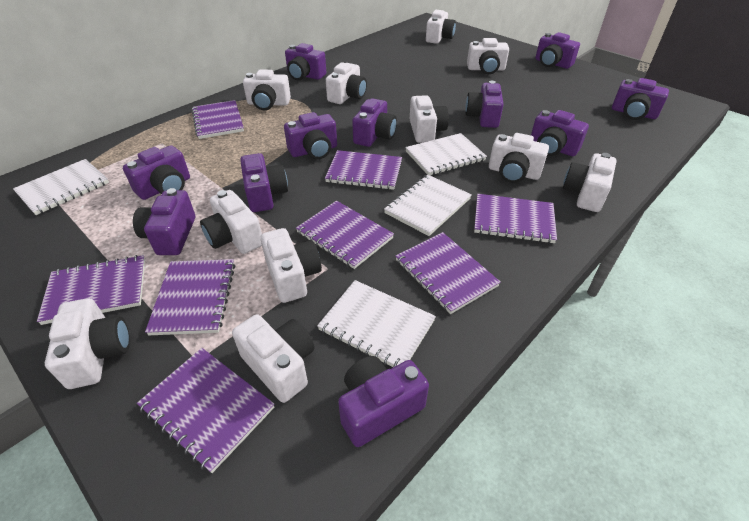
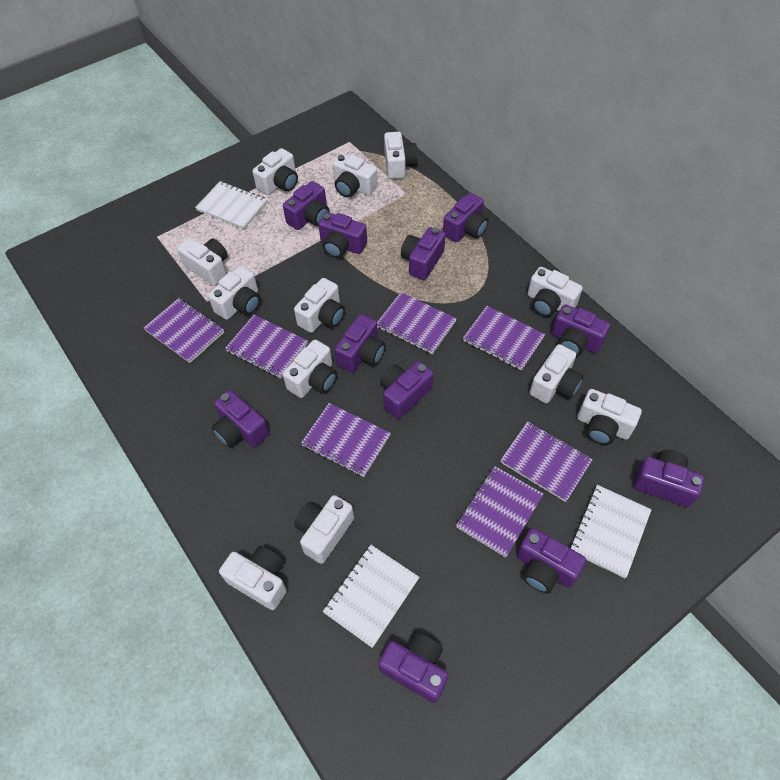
purple notebook: [37,255,145,325] [137,348,274,473] [145,259,235,335] [192,100,244,139] [296,201,394,269] [325,150,402,190] [396,232,501,314] [474,194,557,243] = 8 -> [144,298,224,363] [225,315,308,378] [301,403,391,477] [377,292,457,354] [456,466,543,557] [463,306,545,370] [500,421,593,502] = 7
white camera: [45,298,130,389] [200,190,262,254] [232,314,315,403] [243,69,291,110] [260,228,322,303] [326,62,367,104] [410,95,449,143] [426,10,456,44] [467,38,509,74] [489,133,549,183] [563,153,616,212] = 11 -> [177,238,228,286] [208,266,260,320] [219,546,287,610] [252,148,298,195] [283,340,337,398] [294,278,345,333] [294,495,354,564] [333,154,378,198] [384,132,418,179] [527,267,583,317] [530,344,584,403] [577,389,642,445] = 12
white notebook: [13,159,109,215] [317,280,436,367] [384,175,472,236] [405,133,487,175] = 4 -> [195,181,268,229] [323,545,419,648] [570,485,652,578] = 3

